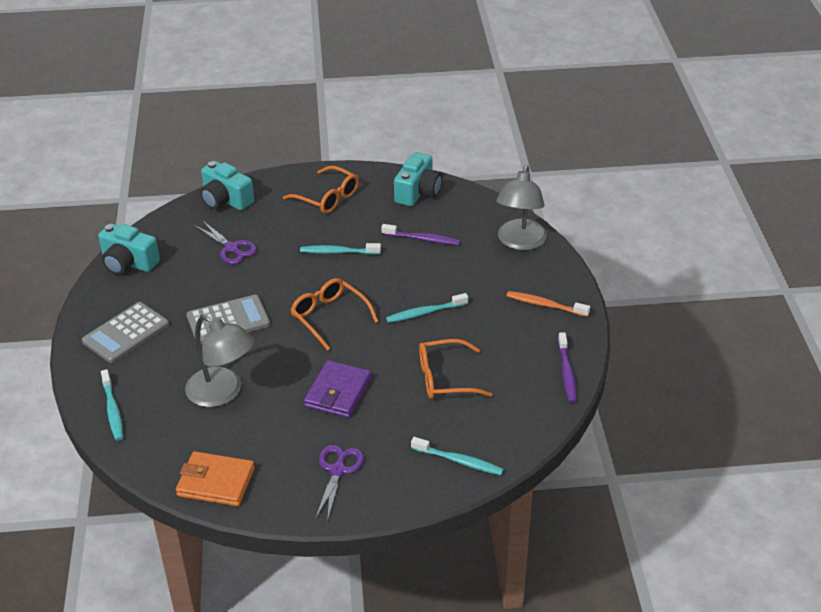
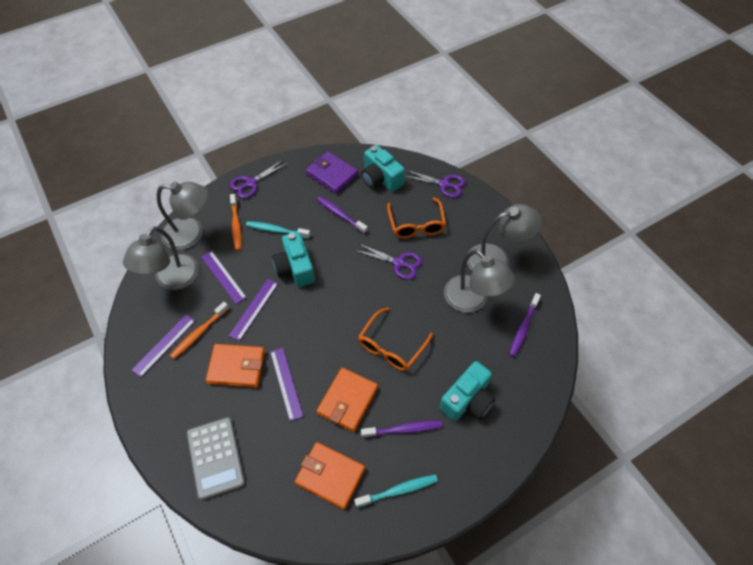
grey calculator: [82,302,169,363] [186,295,270,344] = 2 -> [187,417,245,500] = 1
grey lamp: [185,315,254,407] [496,165,547,250] = 2 -> [123,227,199,290] [157,182,209,250] [444,249,515,313] [467,204,542,271] = 4
orange glasses: [283,166,359,214] [290,278,379,351] [419,339,493,399] = 3 -> [358,307,433,371] [387,197,446,239] = 2
orange toothbrush: [506,291,590,317] = 1 -> [170,302,229,359] [230,194,242,250] = 2
orange wallet: [176,451,255,506] = 1 -> [206,344,265,388] [295,442,365,509] [317,368,378,432] = 3
purple ruler: none = 0 -> [132,314,195,377] [201,251,247,304] [229,279,278,341] [270,348,303,421] = 4
purple scissors: [195,220,257,264] [315,445,364,522] = 2 -> [229,160,288,199] [355,244,422,280] [405,170,465,198] = 3
purple toothbrush: [381,224,460,245] [558,332,577,403] = 2 -> [316,196,368,234] [361,420,442,438] [509,293,541,357] = 3
turquoise toothbrush: [101,369,123,441] [300,243,381,255] [386,293,468,323] [411,437,504,475] = 4 -> [246,221,310,239] [354,474,438,508] = 2

